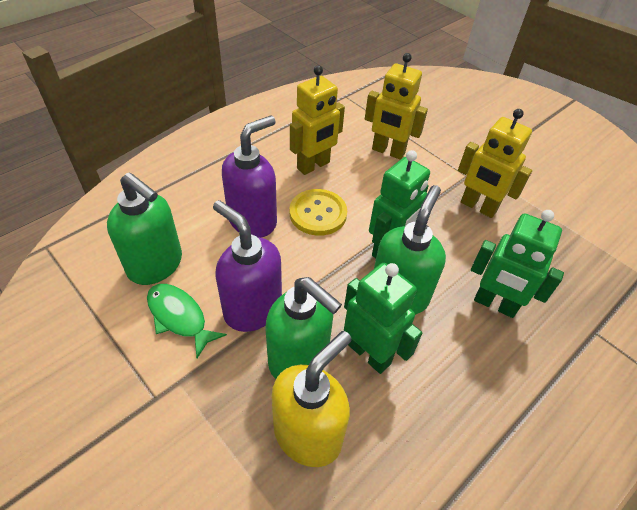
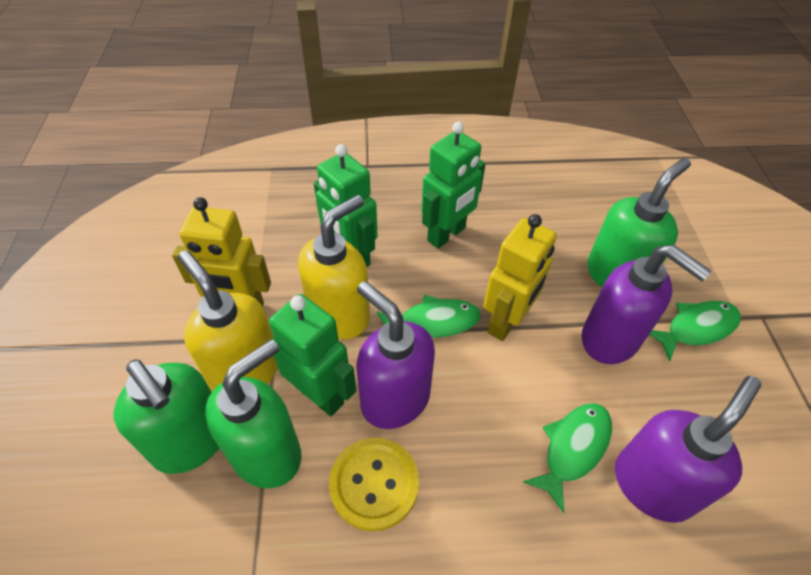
green fish: [147,284,227,358] = 1 -> [376,295,481,338] [523,403,612,513] [649,301,741,362] = 3
purple soap dispenser: [213,200,282,332] [222,115,277,238] = 2 -> [356,281,435,429] [582,244,711,364] [615,376,761,523] = 3
yellow robot: [290,65,345,175] [365,53,428,160] [458,109,532,218] = 3 -> [172,197,271,307] [483,214,557,341] = 2
yellow soap dispenser: [271,331,352,467] = 1 -> [178,250,278,391] [298,195,370,339] = 2

